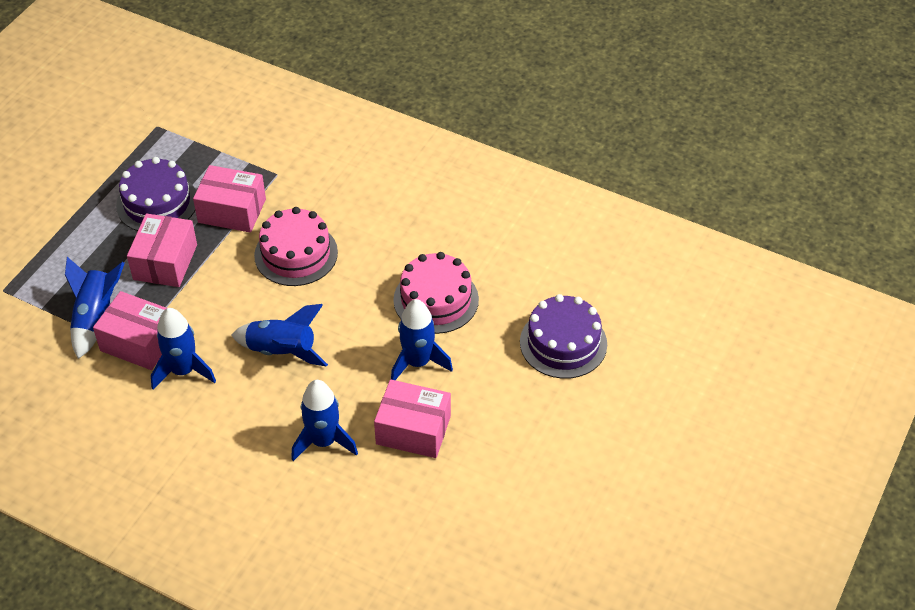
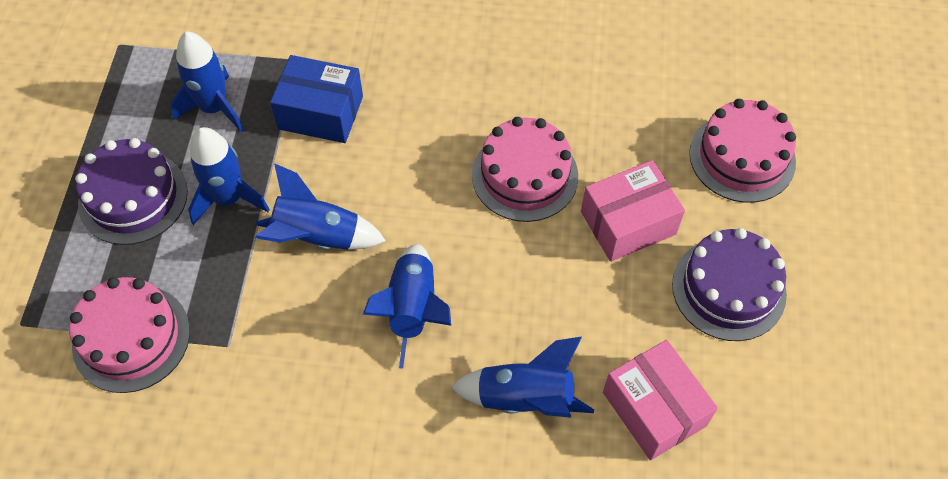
blue box: none = 0 -> [270,55,363,143] = 1
pink box: [93,291,167,370] [127,213,197,287] [193,165,266,233] [374,379,451,458] = 4 -> [581,160,685,262] [603,340,718,461] = 2
pink cake: [254,207,338,286] [393,252,479,334] = 2 -> [69,277,190,393] [472,117,578,222] [689,99,796,203] = 3

